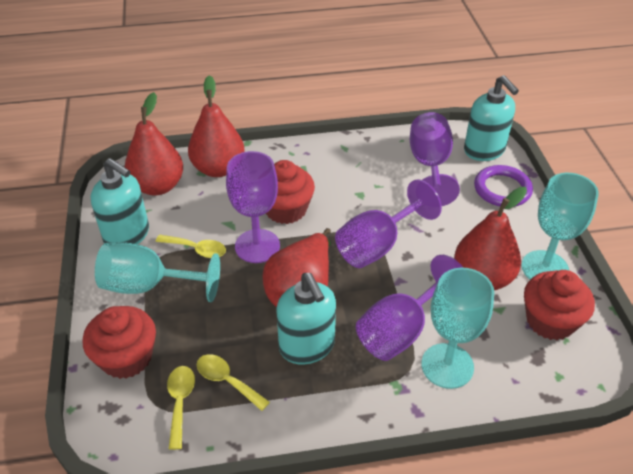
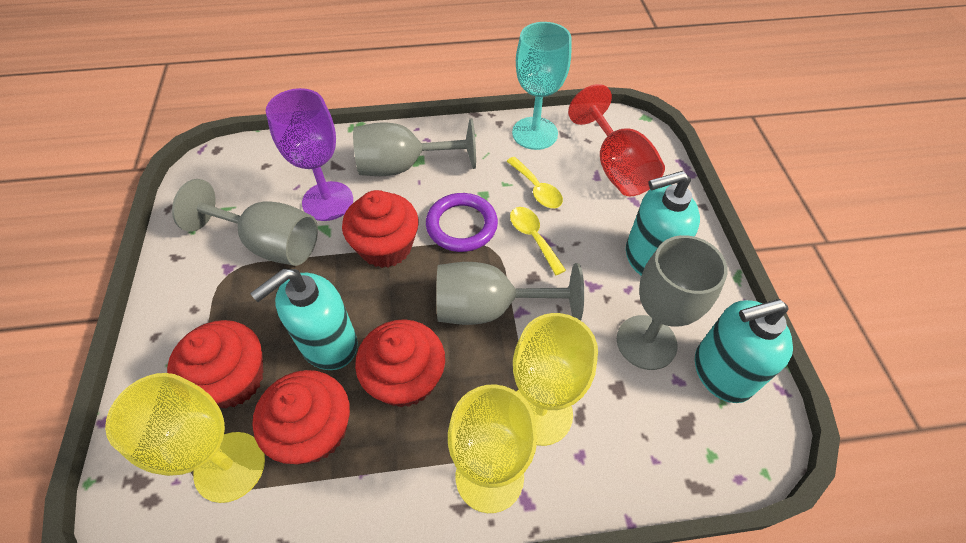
grey goblet: none = 0 -> [172,179,318,266] [353,118,476,176] [436,262,584,325] [617,235,728,370] = 4
purple goblet: [226,151,280,263] [335,179,442,268] [356,255,464,361] [410,112,460,206] = 4 -> [266,88,353,221] = 1
red cupcake: [83,306,156,379] [266,160,315,224] [524,270,595,340] = 3 -> [167,320,263,408] [252,370,350,465] [342,190,419,268] [355,319,445,407] = 4
red goblet: none = 0 -> [568,84,665,196] = 1
red pear: [125,92,183,195] [188,75,245,177] [263,228,331,307] [454,187,527,290] = 4 -> none = 0
turquoise goblet: [95,243,220,302] [421,268,494,389] [521,173,599,280] = 3 -> [512,22,572,150] = 1
yellow goblet: none = 0 -> [105,373,265,503] [448,384,537,513] [513,313,598,446] = 3
yellow spoon: [156,235,226,258] [167,366,195,450] [197,354,270,411] = 3 -> [506,157,563,208] [510,207,566,275] = 2

